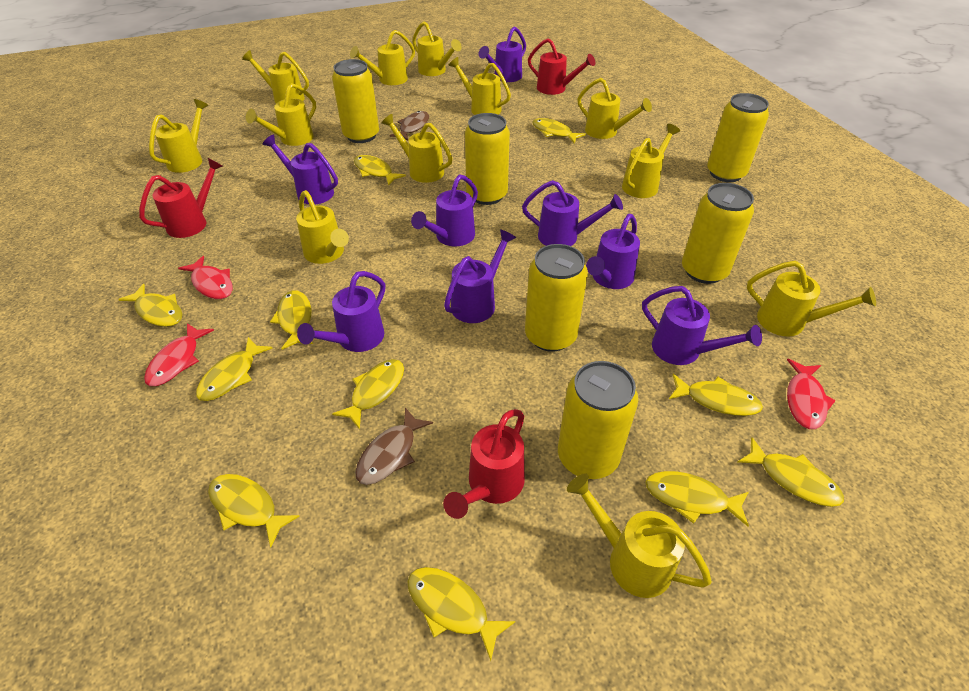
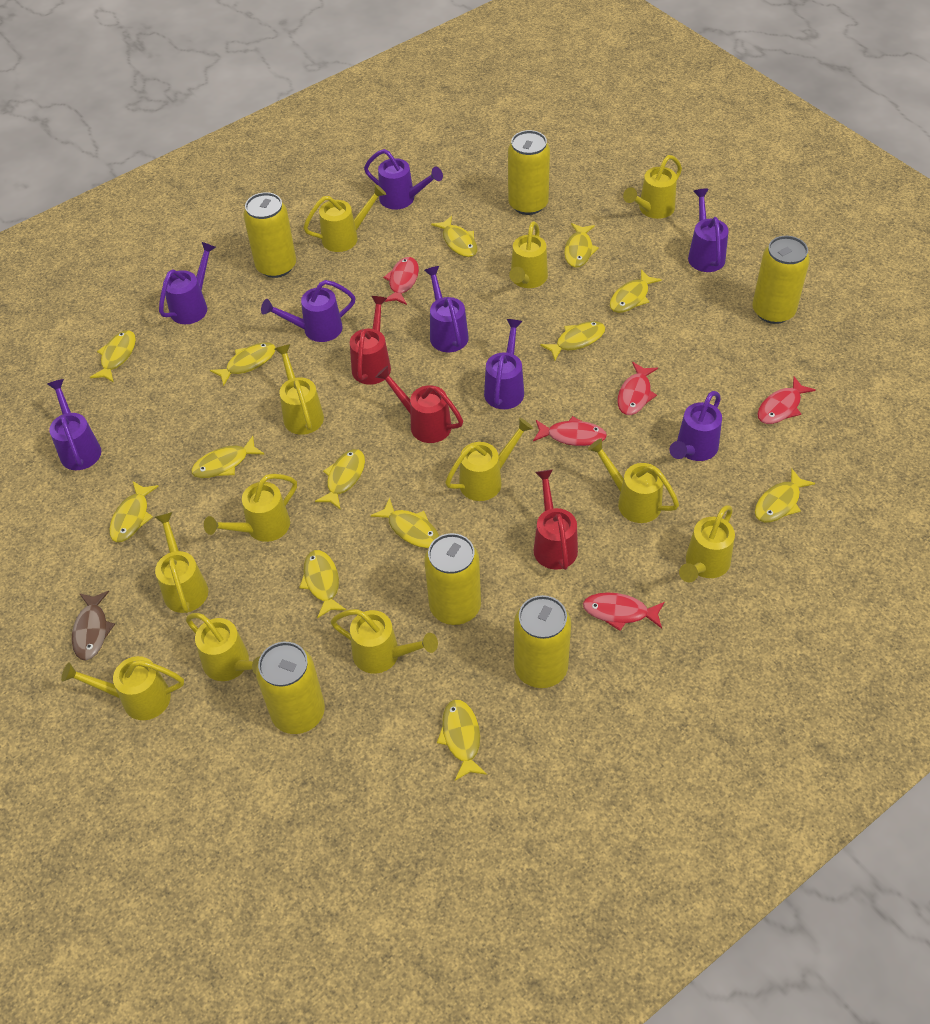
brown fish: [355,408,433,485] [389,111,429,141] = 2 -> [72,591,115,661] = 1
red fish: [144,323,214,386] [178,256,233,299] [787,358,836,429] = 3 -> [383,257,419,305] [533,416,607,446] [583,592,665,631] [618,362,658,415] [757,377,816,424] = 5
yellow fish: [118,284,182,327] [196,337,273,401] [208,474,300,548] [270,290,313,350] [332,359,404,429] [354,155,406,186] [407,567,515,661] [532,118,586,143] [645,471,749,526] [669,374,763,416] [738,437,844,507] = 11 -> [90,330,136,383] [109,481,159,542] [191,436,264,478] [210,342,276,386] [299,550,347,618] [315,449,365,510] [371,498,439,548] [431,216,477,257] [437,699,487,781] [540,321,605,361] [564,223,599,268] [610,269,662,313] [755,469,815,523] = 13

